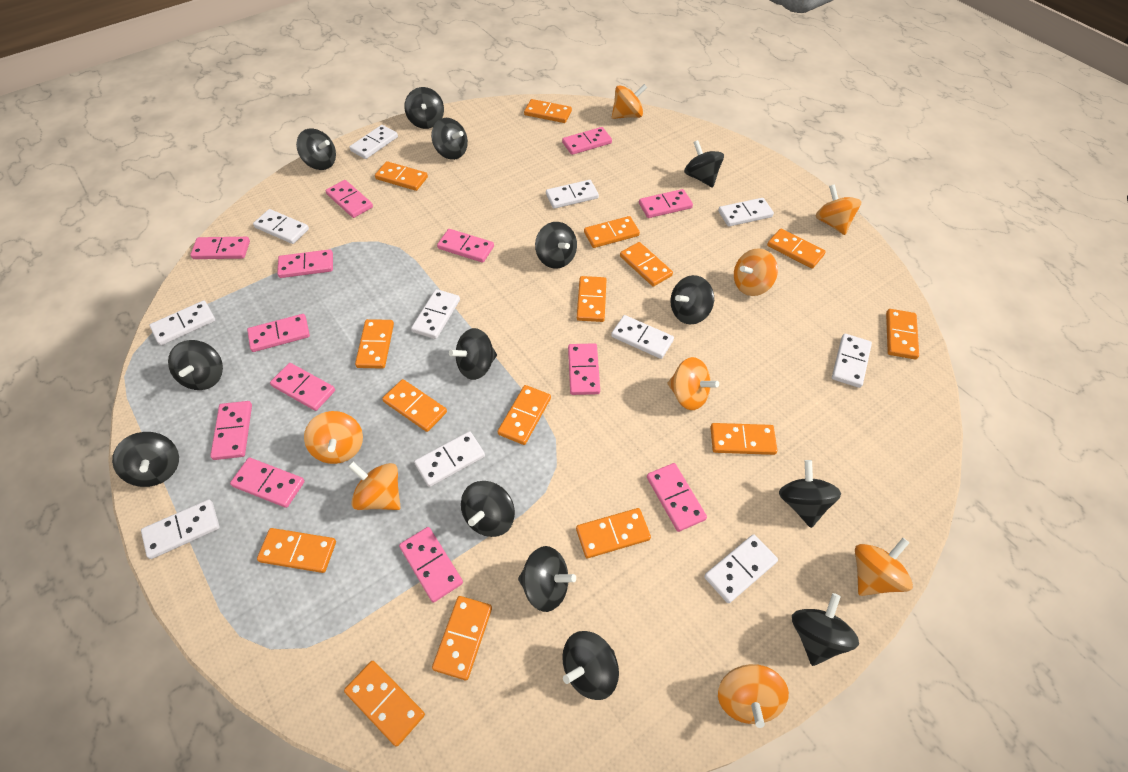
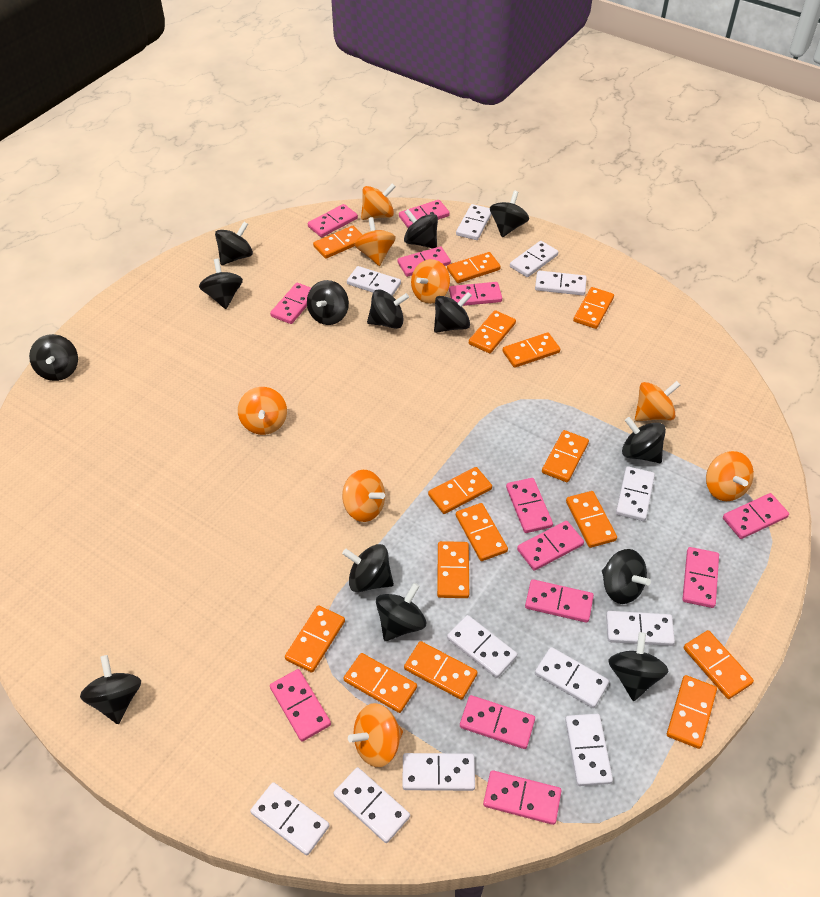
white domino: [141,500,220,559] [149,301,215,345] [253,209,309,244] [349,125,398,159] [411,289,460,339] [414,431,485,487] [546,180,599,209] [611,315,674,359] [704,534,778,603] [718,198,774,227] [832,334,872,388] = 11 -> [250,782,329,855] [333,767,410,843] [347,266,401,296] [402,753,475,791] [447,615,517,678] [456,204,491,240] [510,241,558,277] [535,271,587,296] [535,647,609,708] [565,714,613,786] [606,611,675,646] [616,466,655,521] = 12

